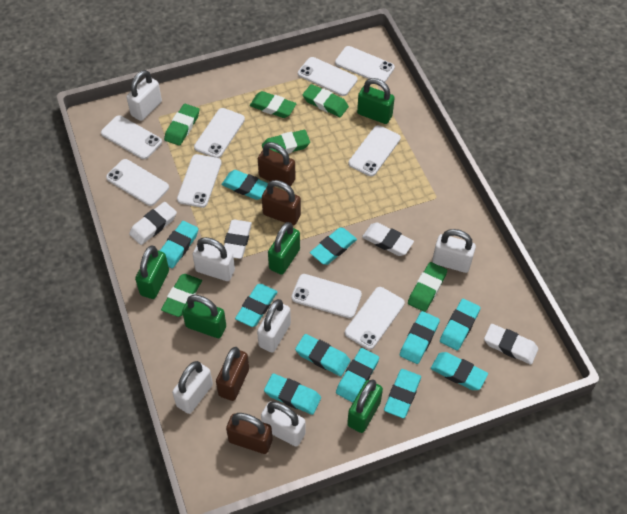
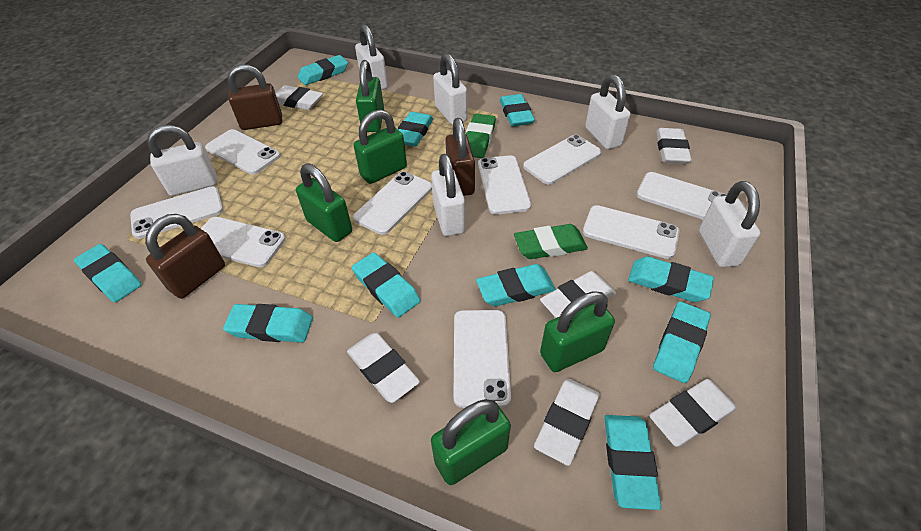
brown padlock: [216,347,249,401] [226,413,272,454] [258,142,296,187] [262,180,301,225] = 4 -> [145,214,225,299] [228,64,282,130] [445,118,475,196] = 3
green eraser: [161,274,202,317] [164,104,200,146] [250,91,296,118] [262,130,310,154] [303,84,349,117] [408,262,447,312] = 6 -> [466,114,496,158] [514,224,588,259] = 2
turquoise eraser: [160,221,198,268] [221,170,268,200] [235,284,277,327] [264,374,321,415] [295,334,350,376] [310,228,357,265] [336,348,379,402] [384,369,421,418] [400,311,440,364] [431,352,488,390] [440,299,481,350] = 11 -> [74,244,142,302] [223,304,313,343] [298,55,348,85] [352,252,421,318] [398,112,433,146] [476,264,556,306] [500,94,535,127] [604,415,661,510] [628,256,714,302] [653,302,711,383] = 10
white eraser: [129,202,177,245] [224,220,252,259] [362,222,414,256] [484,324,538,365] = 4 -> [275,85,323,110] [347,333,420,403] [534,379,600,466] [540,271,616,318] [649,379,737,447] [656,128,692,164] = 6

